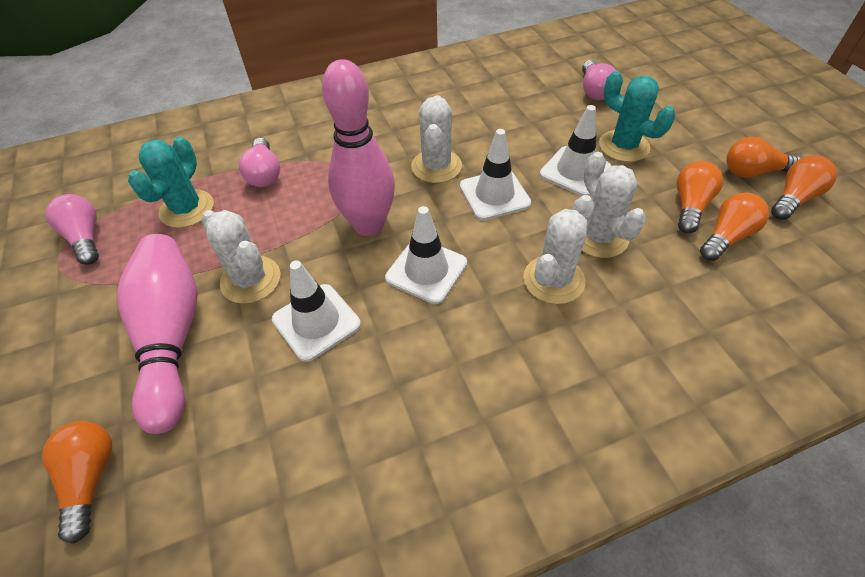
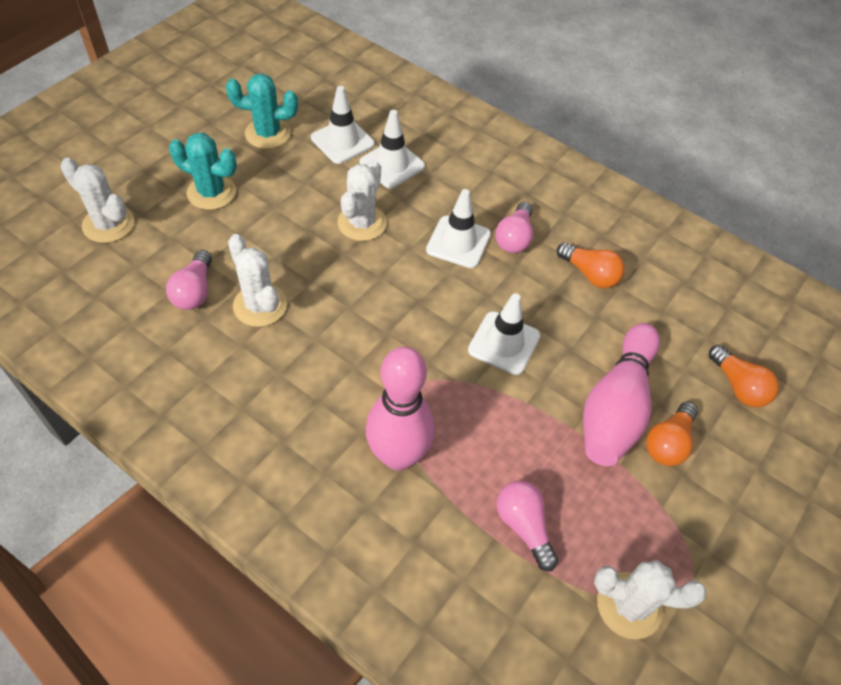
orange light bulb: [42,421,112,544] [677,161,723,233] [700,192,769,261] [727,137,801,178] [771,156,837,220] = 5 -> [557,242,625,288] [646,401,698,466] [709,345,779,407] = 3

